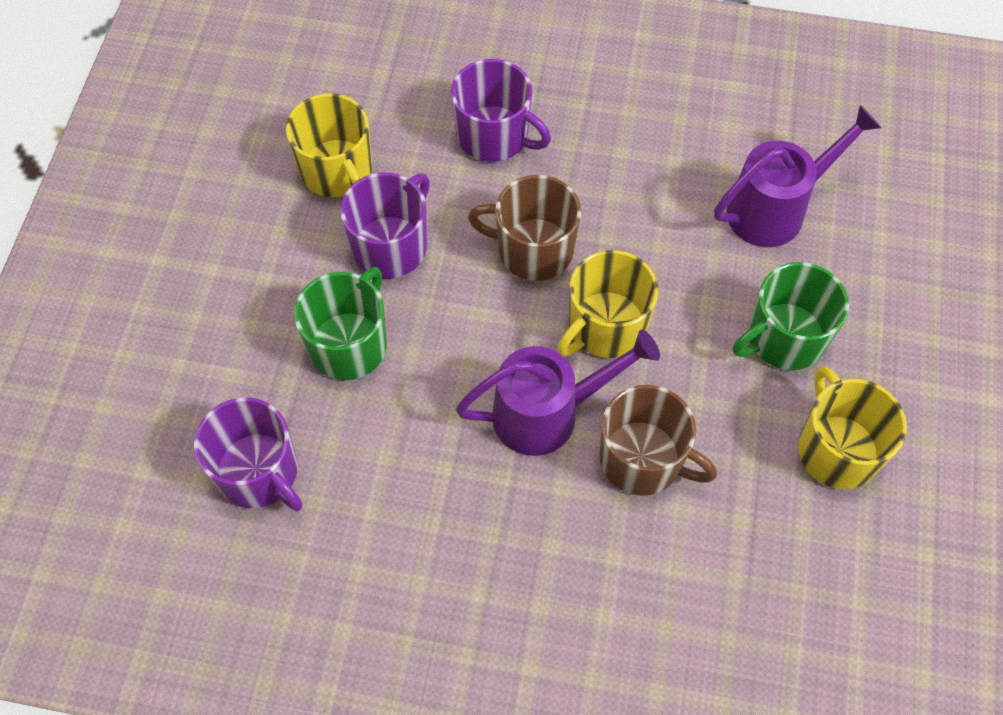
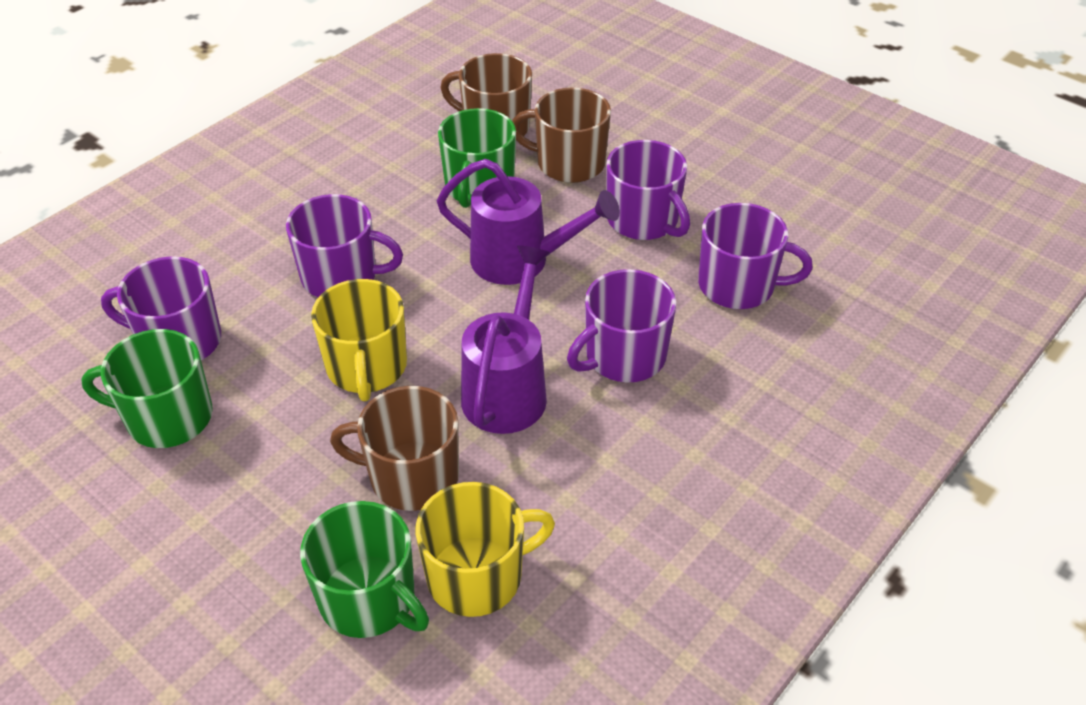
brown mug: [468,175,581,281] [600,385,717,496] = 2 -> [330,386,459,511] [440,53,532,141] [512,87,611,183] = 3
green mug: [294,267,387,380] [733,262,849,370] = 2 -> [81,329,213,448] [300,501,429,638] [438,108,516,208] = 3
purple mug: [194,398,303,511] [340,173,430,278] [451,59,551,162] = 3 -> [101,256,221,361] [286,194,403,297] [567,269,676,382] [606,140,690,240] [698,203,813,309] = 5
yellow mug: [286,93,372,197] [557,250,658,358] [798,366,907,489] = 3 -> [311,279,407,401] [416,482,555,617] = 2

